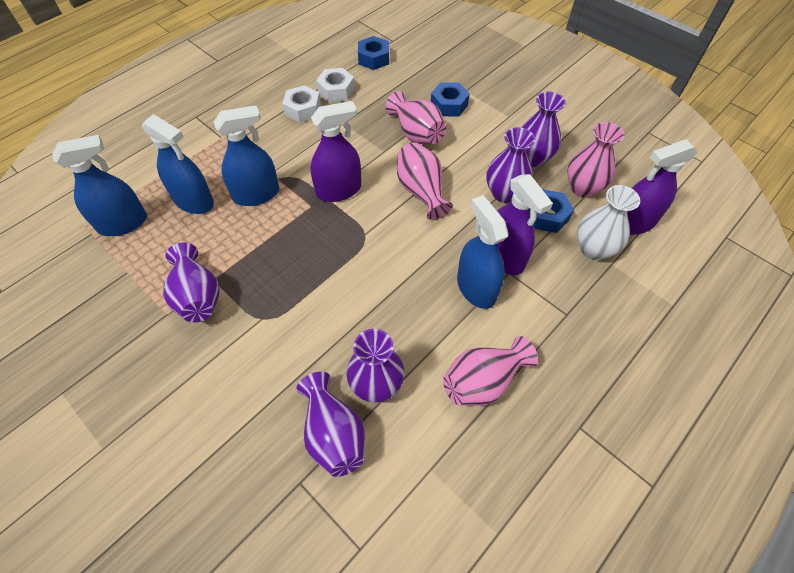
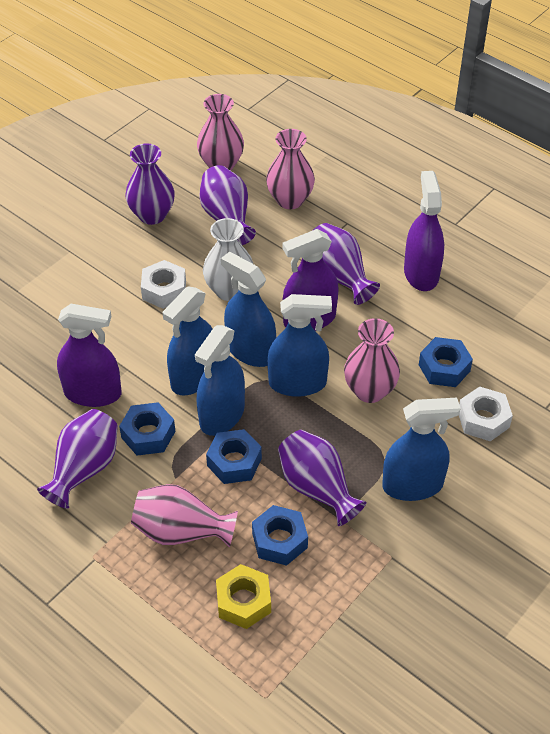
blue nut: [358,36,389,70] [431,82,470,117] [529,189,574,233] = 3 -> [119,402,175,456] [206,429,262,484] [252,505,308,566] [419,337,473,387] = 4
blue spray bottle: [53,135,147,236] [142,114,214,214] [214,105,279,206] [457,195,508,309] = 4 -> [162,287,213,396] [195,325,245,436] [221,252,276,367] [267,294,332,397] [382,398,461,501] = 5
yellow nut: none = 0 -> [216,564,271,629] = 1

